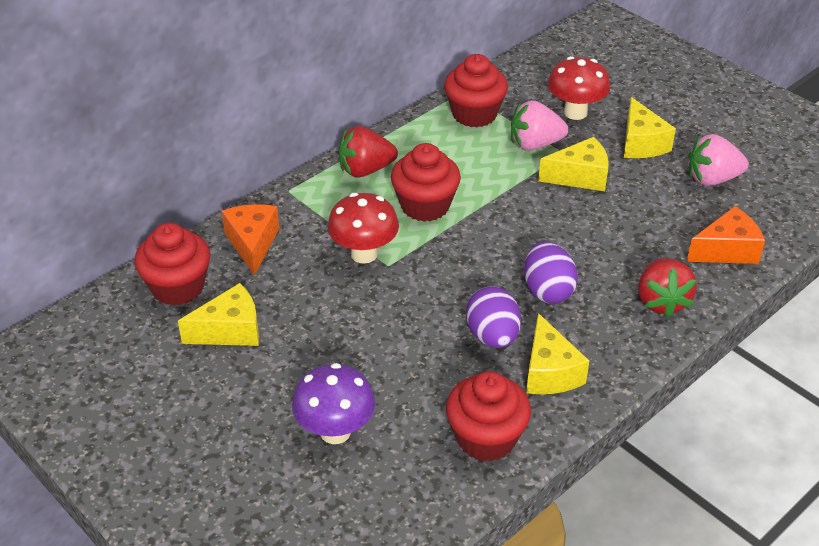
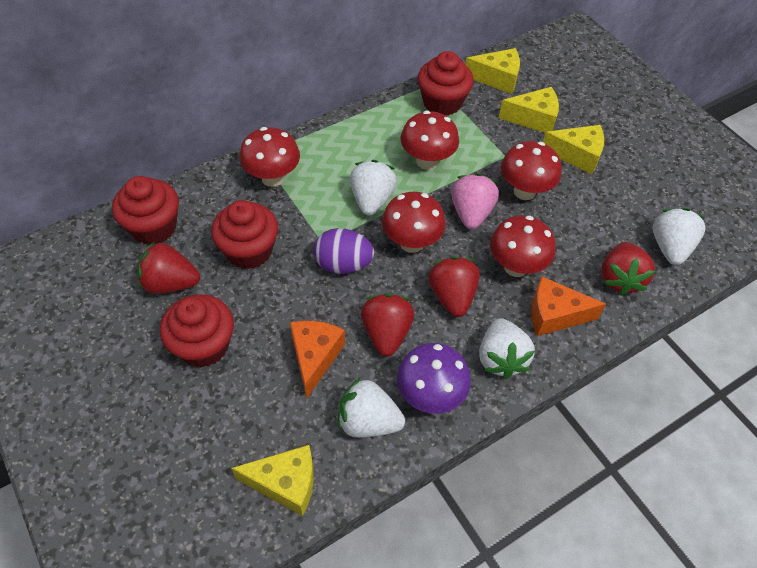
pink strawberry: [511,100,568,151] [688,134,749,186] = 2 -> [451,173,499,229] = 1
purple egg: [466,286,521,348] [524,242,578,304] = 2 -> [313,228,374,274] = 1
red mushroom: [327,193,399,264] [547,56,610,120] = 2 -> [239,127,300,187] [382,192,446,253] [401,111,459,170] [490,215,555,277] [501,141,562,200] = 5
red strawberry: [339,126,398,178] [638,258,697,318] = 2 -> [138,241,200,294] [361,293,414,356] [428,257,480,317] [601,242,655,296] = 4
white strawberry: none = 0 -> [338,377,405,438] [350,160,397,215] [479,318,535,379] [653,208,706,265] = 4

